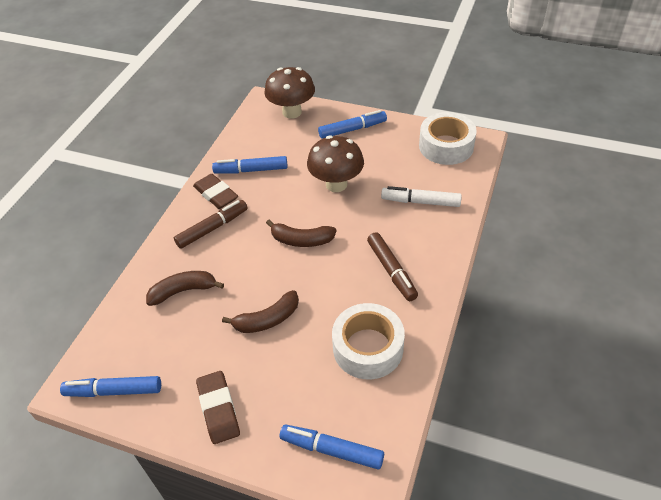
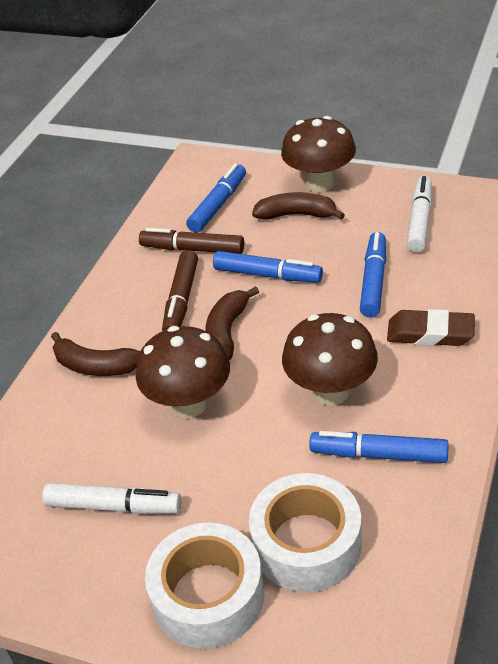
brown eraser: [193,174,238,209] [196,371,240,444] = 2 -> [387,309,475,346] = 1
brown mushroom: [264,67,315,119] [307,135,364,192] = 2 -> [136,326,230,418] [281,116,356,192] [282,313,378,406] = 3
white marker: [381,186,462,207] = 1 -> [42,483,181,514] [407,176,432,252] = 2

